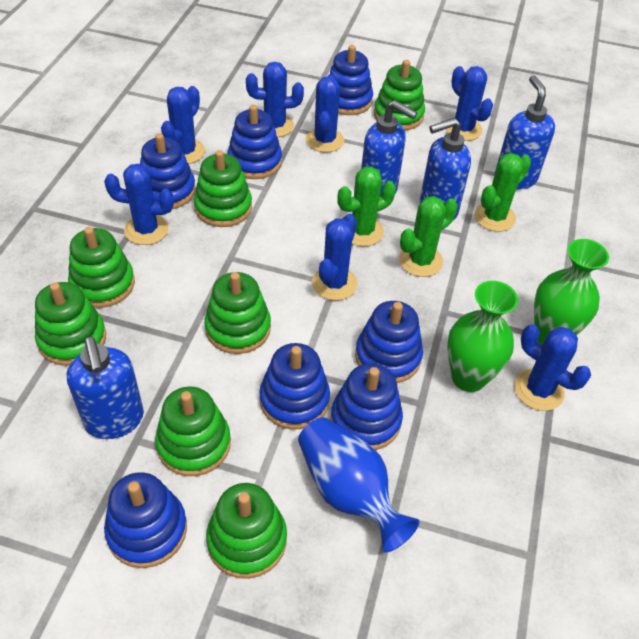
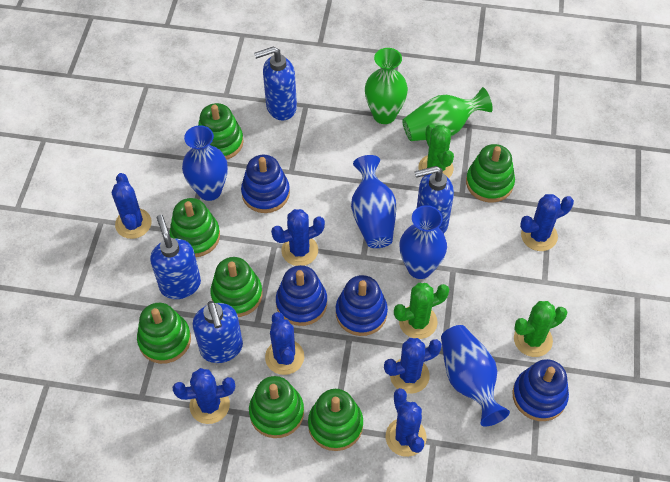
blue stacking toy: [104,472,187,568] [140,133,196,209] [227,105,282,179] [259,343,330,430] [329,45,373,115] [331,363,403,450] [355,301,423,383] = 7 -> [241,155,290,213] [276,265,327,326] [336,275,388,336] [512,359,569,421] = 4
blue vase: [298,417,419,552] = 1 -> [182,125,228,201] [351,155,397,248] [399,205,447,279] [441,325,510,427] = 4

